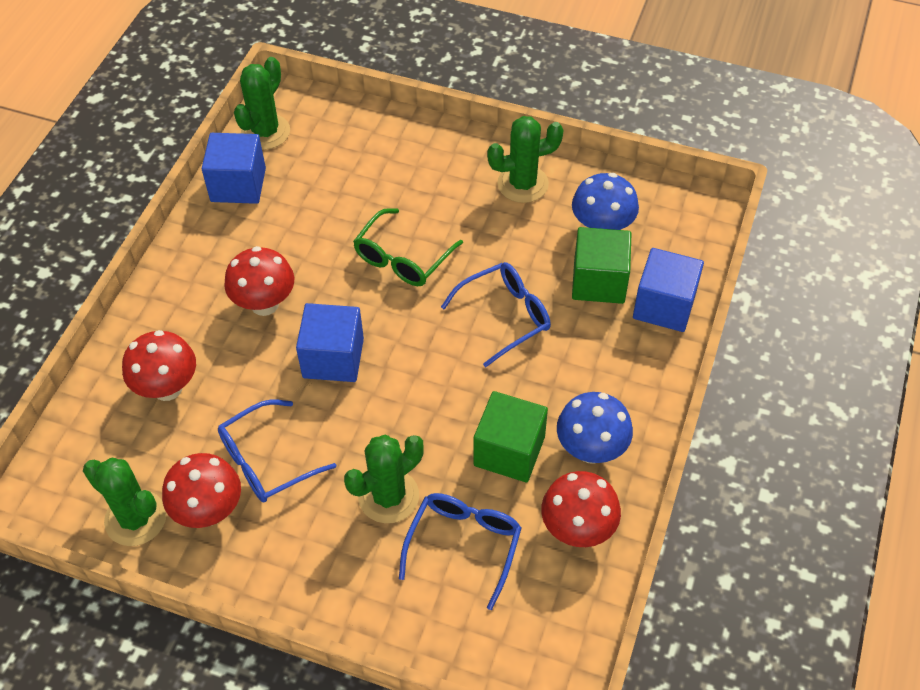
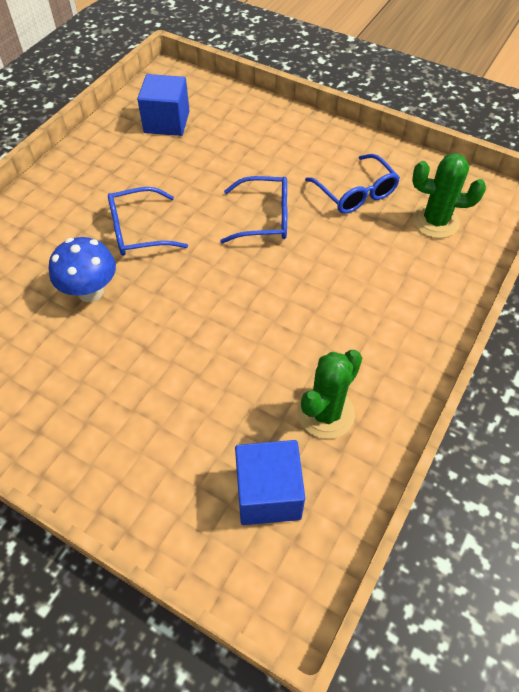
blue cube: [202,133,266,204] [296,303,364,382] [633,248,704,332] = 3 -> [137,74,190,136] [235,440,305,525] = 2
blue mushroom: [557,392,633,464] [572,173,639,230] = 2 -> [49,237,116,302] = 1
green cactus: [83,458,167,546] [234,57,290,150] [344,434,424,523] [487,116,563,203] = 4 -> [298,350,362,439] [412,153,486,238] = 2
green cube: [473,391,548,482] [572,227,632,304] = 2 -> none = 0
green glasses: [353,208,463,286] = 1 -> none = 0
red mushroom: [122,330,196,401] [162,453,241,528] [224,246,294,316] [541,471,621,547] = 4 -> none = 0

